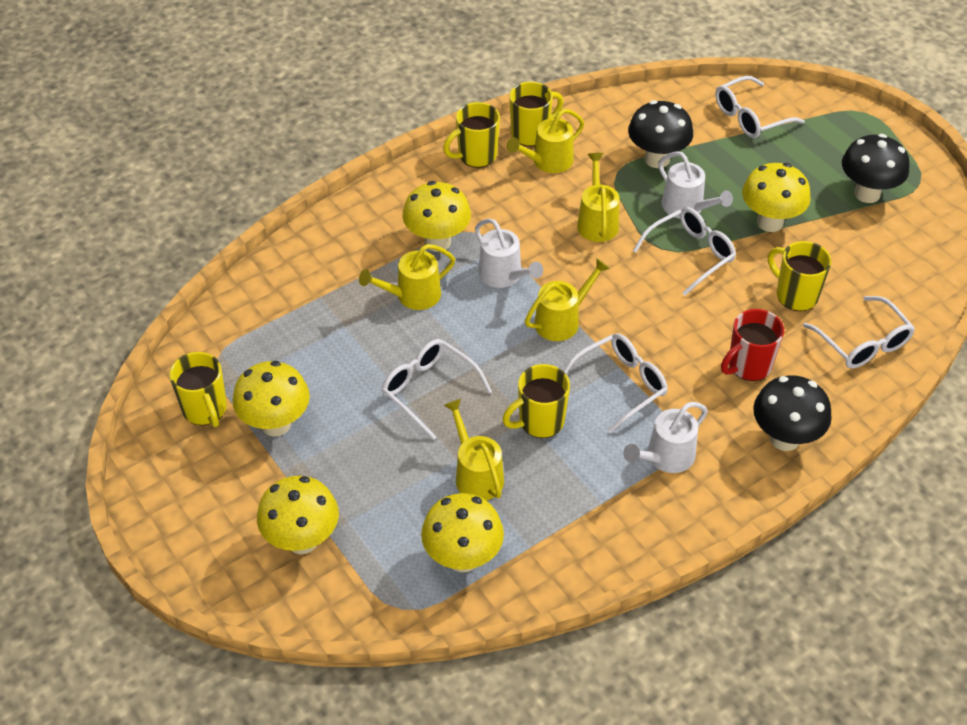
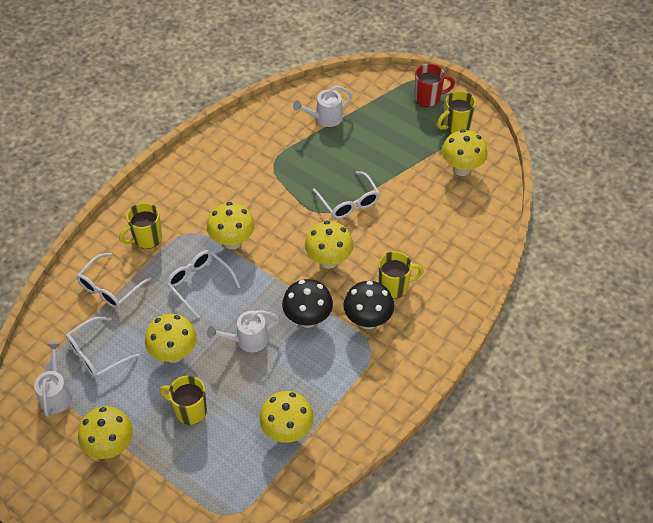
black mushroom: [628,100,693,168] [753,375,832,451] [842,134,909,203] = 3 -> [282,279,333,328] [343,281,394,329] = 2
white glasses: [382,339,492,440] [563,333,668,433] [633,207,736,296] [716,76,805,138] [803,296,915,369] = 5 -> [66,317,140,379] [77,253,151,308] [166,250,241,318] [313,171,380,219] = 4
yellow mug: [169,352,227,427] [443,102,500,168] [502,364,570,438] [509,82,563,146] [768,241,831,311] = 5 -> [119,203,162,249] [160,376,207,425] [379,251,424,299] [437,91,476,133] = 4
yellow mushroom: [233,361,310,437] [257,476,339,554] [402,181,471,252] [421,493,504,572] [742,163,811,232] = 5 -> [78,406,133,459] [145,314,197,363] [207,202,255,250] [259,391,314,443] [305,221,354,269] [442,129,488,176] = 6
yellow watering can: [359,244,455,310] [444,399,504,501] [507,109,584,173] [525,258,610,341] [577,153,619,242] = 5 -> none = 0

